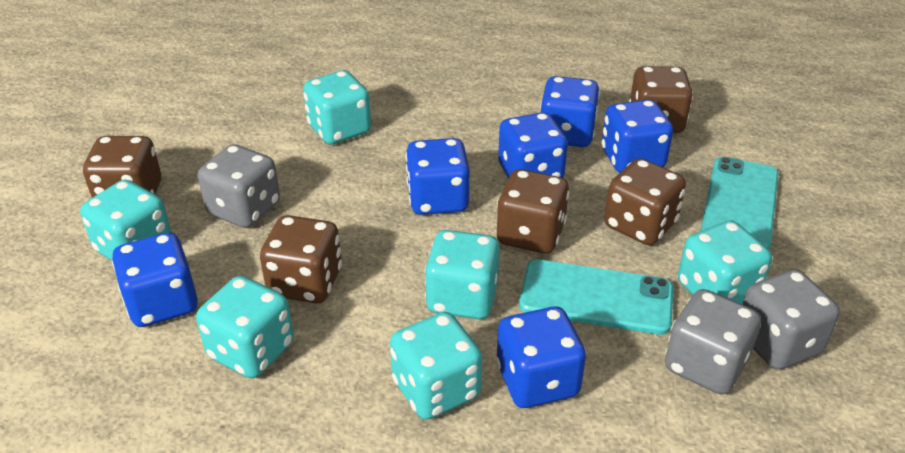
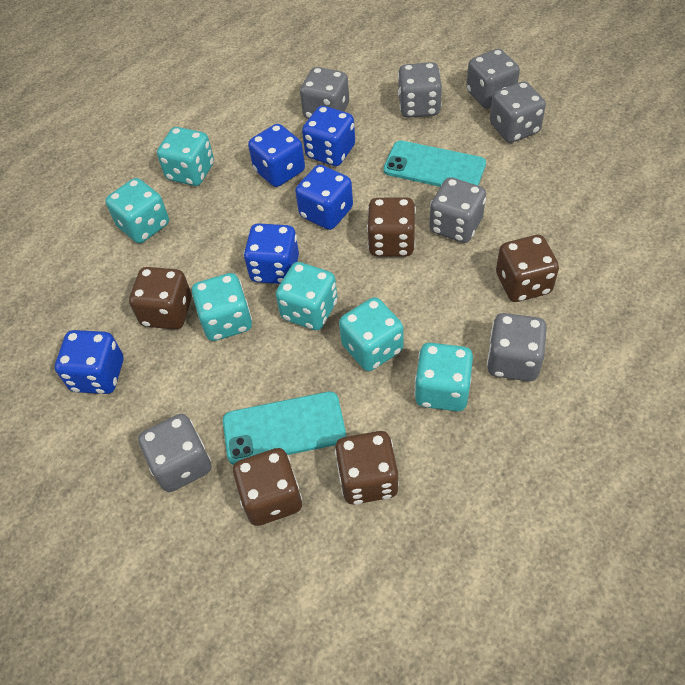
blue dice: [112,233,198,327] [405,138,470,215] [496,307,586,408] [498,112,568,179] [540,76,600,147] [602,100,673,173] = 6 -> [55,330,123,394] [244,223,299,284] [248,124,305,187] [295,165,353,230] [302,106,355,166] = 5
grey dice: [198,144,280,228] [665,289,761,395] [742,269,840,370] = 3 -> [138,414,211,492] [300,67,349,119] [398,62,442,118] [429,177,486,243] [466,49,520,108] [487,313,547,381] [490,81,546,143] = 7

